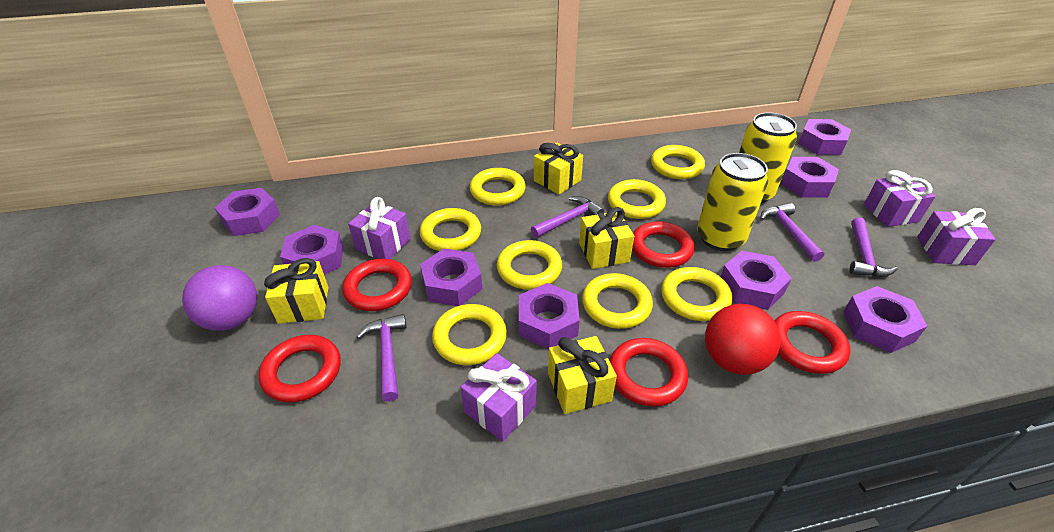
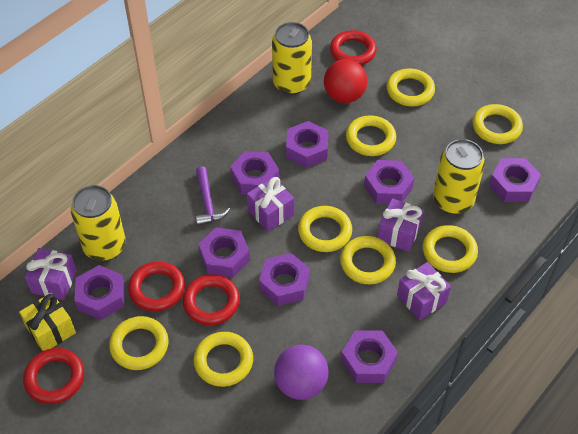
purple hammer: [356,314,407,402] [531,196,604,238] [760,203,824,262] [850,217,898,277] = 4 -> [196,166,230,226] = 1
red ring: [258,335,341,403] [342,259,412,311] [609,338,688,407] [632,221,694,268] [774,311,851,374] = 5 -> [23,348,84,404] [128,261,185,311] [183,274,240,325] [330,30,377,65] = 4
yellow can: [697,153,768,251] [739,112,797,203] = 2 -> [71,185,126,261] [272,22,312,95] [433,139,485,214] = 3
yellow gift: [264,258,329,324] [534,142,583,195] [548,336,617,414] [579,207,634,269] = 4 -> [19,293,76,351] = 1

